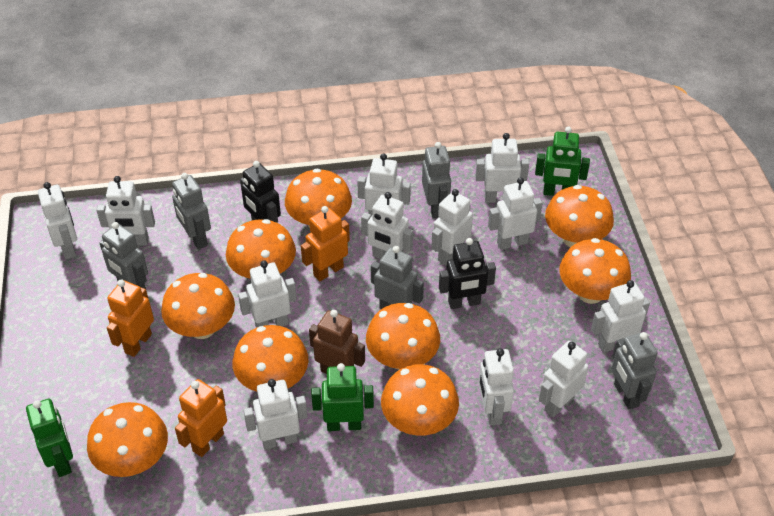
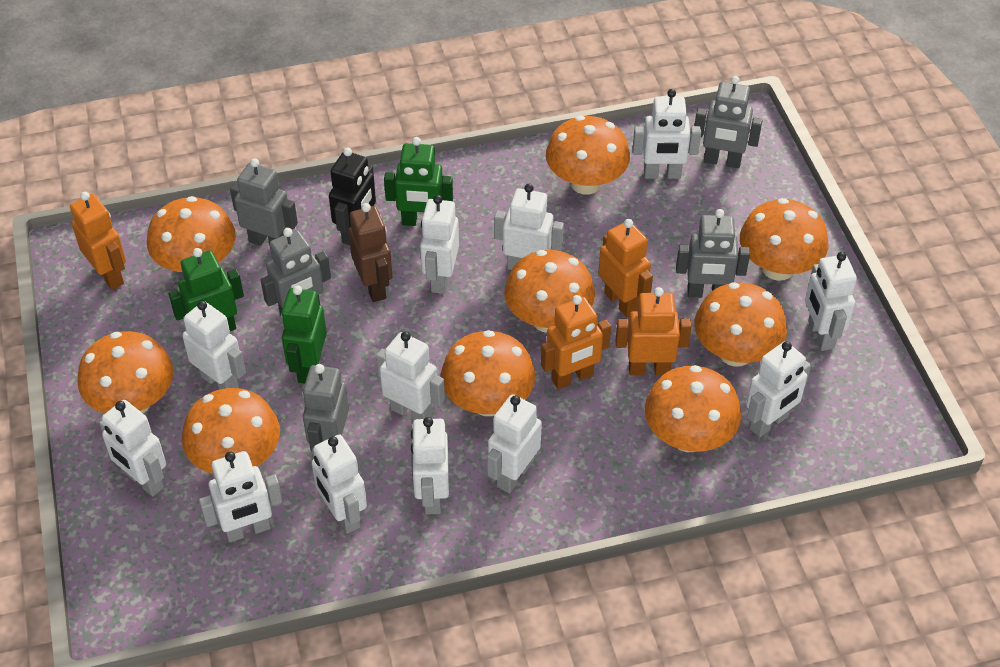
black robot: [240,161,281,223] [439,238,496,309] = 2 -> [329,147,376,245] = 1
orange robot: [107,279,154,357] [175,379,227,457] [301,206,350,281] = 3 -> [70,192,126,290] [541,295,611,389] [598,219,653,317] [616,287,691,375] = 4

